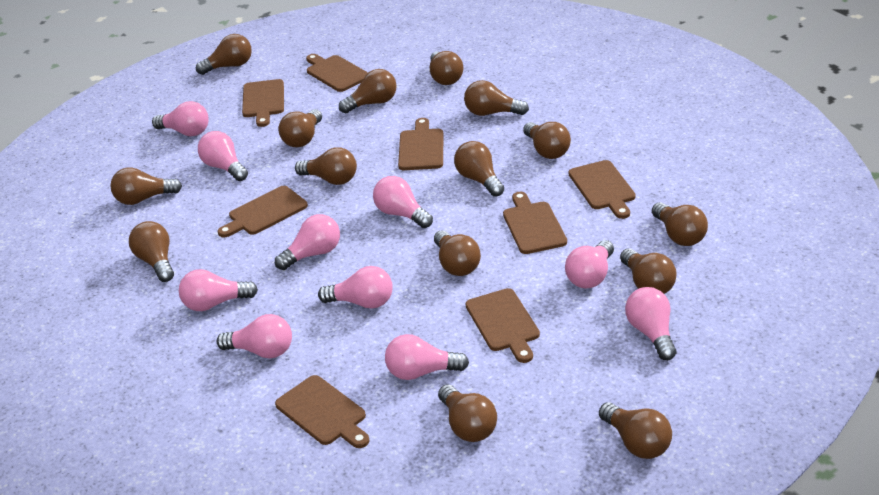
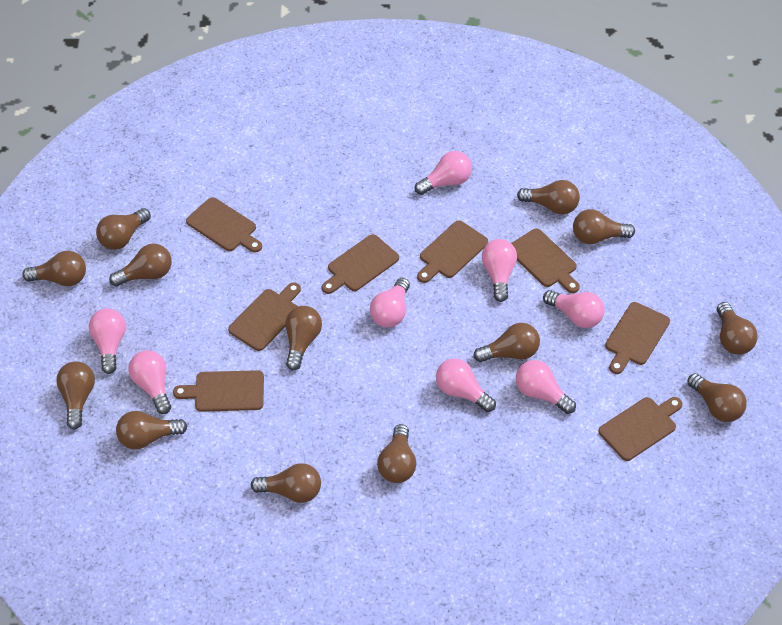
brown light bulb: [110,167,182,205] [129,221,174,282] [196,34,252,75] [278,109,322,147] [295,147,357,185] [339,69,397,113] [430,51,463,85] [434,230,481,276] [438,384,497,442] [454,141,504,197] [464,80,529,116] [523,122,571,159] [599,402,672,459] [620,248,676,294] [652,202,708,246] = 15 -> [22,251,86,286] [56,361,95,429] [96,208,151,250] [109,244,172,287] [116,411,187,449] [251,463,321,503] [285,306,322,370] [377,424,416,483] [473,323,540,362] [517,180,580,214] [573,209,635,244] [687,373,747,422] [717,302,758,355] = 13
pink light bulb: [152,101,209,136] [179,269,258,311] [198,131,248,181] [216,314,292,358] [275,214,340,270] [318,266,393,309] [373,176,433,228] [385,334,469,380] [565,240,614,288] [625,287,676,360] = 10 -> [89,308,126,374] [128,350,171,414] [370,278,410,327] [415,151,472,195] [436,358,496,412] [482,239,517,302] [516,360,576,414] [543,290,605,328] = 8

